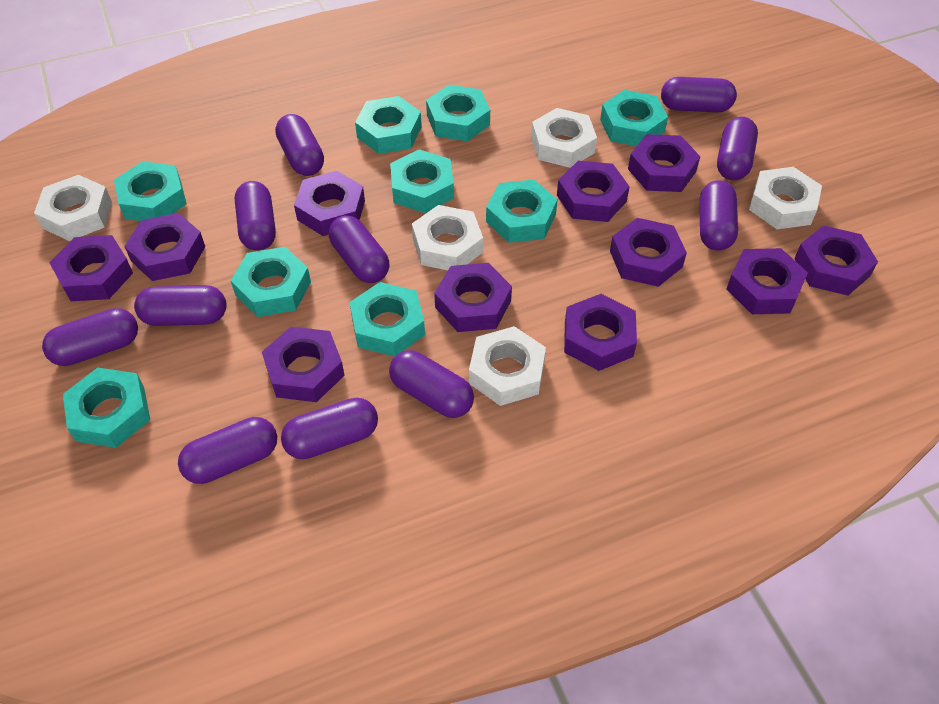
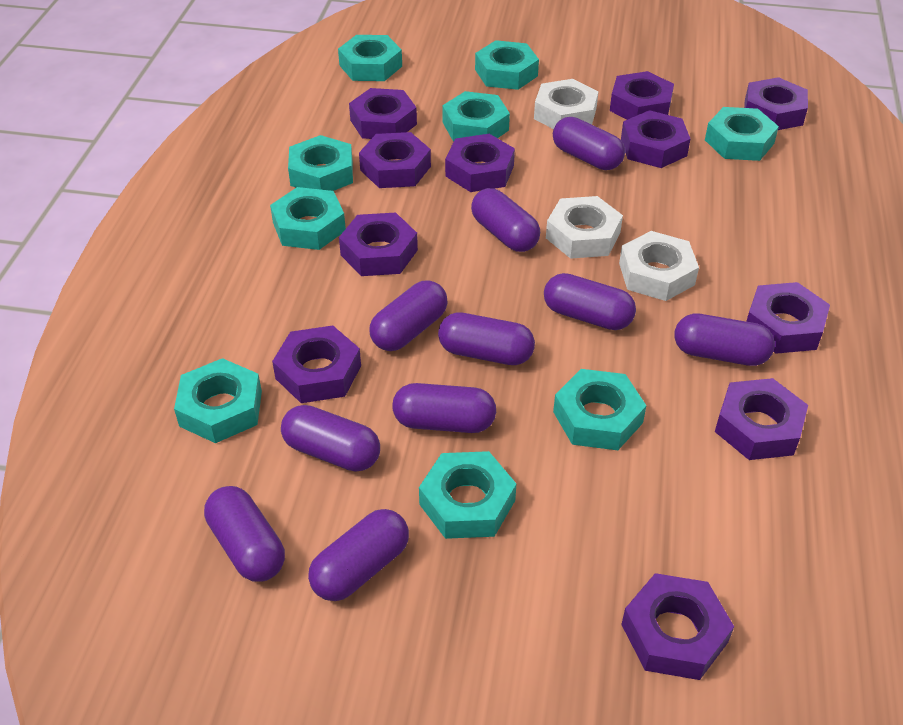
purple capsule: [42,308,138,366] [134,285,226,326] [178,417,277,484] [235,181,276,251] [275,114,324,176] [281,397,378,459] [329,215,389,283] [389,350,474,418] [661,77,737,112] [700,180,738,251] [717,117,758,180] = 11 -> [204,486,285,582] [281,405,380,472] [308,509,409,601] [369,280,448,351] [392,383,496,433] [438,312,535,365] [471,188,540,252] [544,273,636,330] [553,117,625,170] [674,314,775,366] = 10
white nut: [34,175,112,241] [412,205,483,270] [469,326,546,406] [531,108,597,168] [749,167,822,229] = 5 -> [534,79,598,129] [546,196,623,259] [619,231,699,301] = 3

